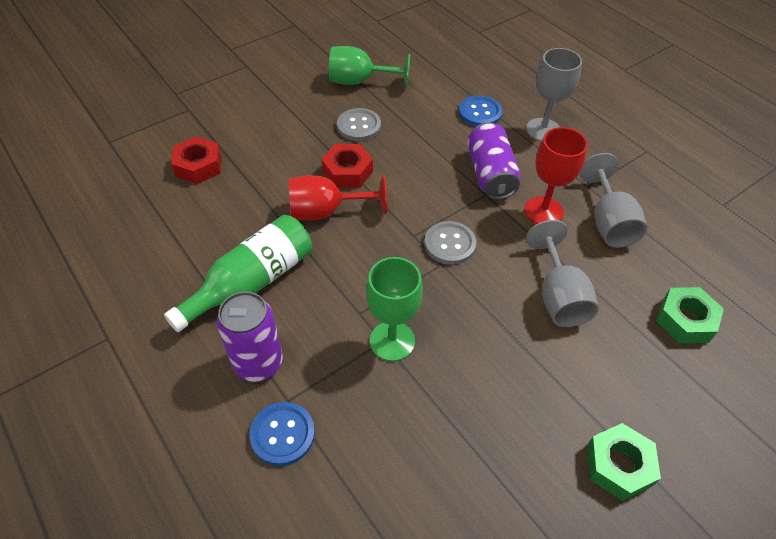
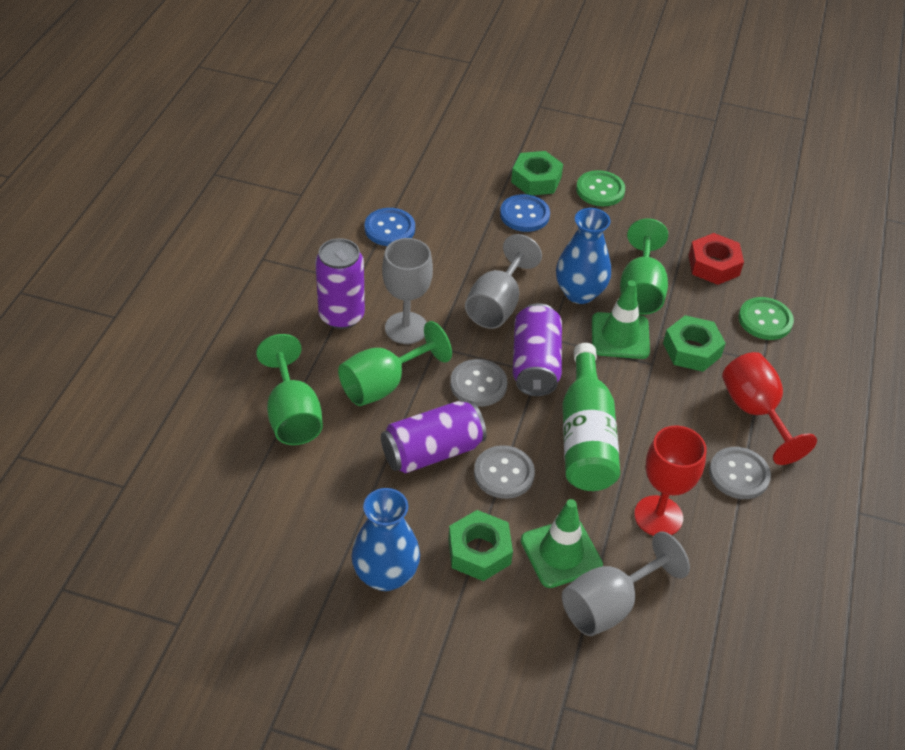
blue vase: none = 0 -> [351,488,420,591] [556,208,611,304] = 2
green button: none = 0 -> [576,170,625,206] [738,297,794,340] = 2
green goblet: [329,46,410,88] [366,257,423,361] = 2 -> [256,334,323,445] [338,321,452,406] [620,218,668,315] = 3
green nut: [587,423,661,501] [656,287,724,343] = 2 -> [448,510,513,581] [511,151,563,195] [663,315,726,372] = 3
green traffic cone: none = 0 -> [521,499,603,588] [592,280,650,359] = 2
grey button: [337,108,381,141] [424,221,476,265] = 2 -> [450,359,507,407] [474,445,535,499] [709,447,771,499] = 3
purple can: [217,291,283,382] [467,122,521,200] = 2 -> [315,238,365,329] [381,401,486,473] [513,303,562,396] = 3
red nut: [171,136,221,184] [321,144,373,188] = 2 -> [688,233,744,285] = 1

